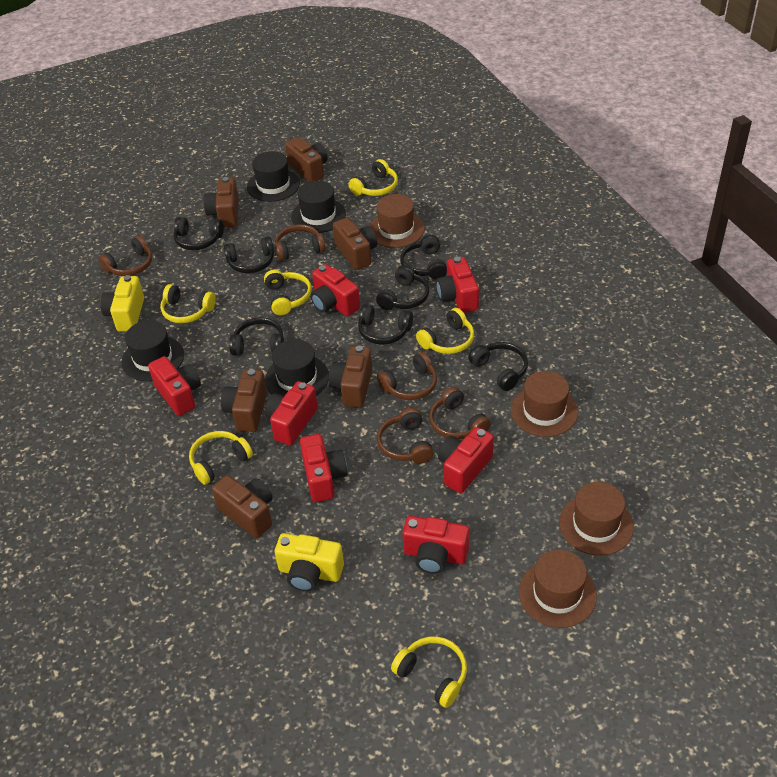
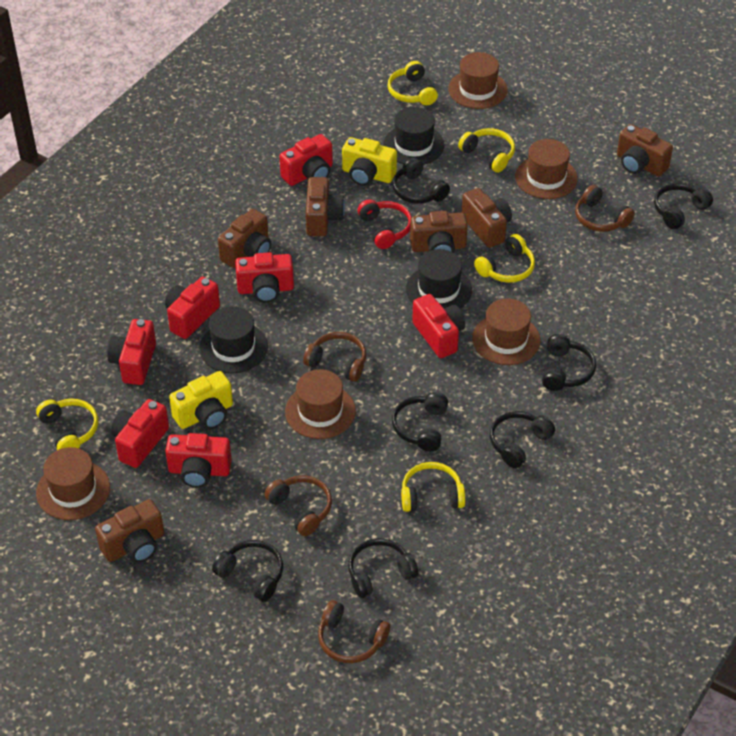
black hat: [122,320,184,381] [247,151,300,202] [265,339,329,396] [291,181,346,233] = 4 -> [199,306,268,373] [383,107,444,165] [406,249,472,308] = 3
brown hat: [369,194,424,248] [511,371,578,437] [519,549,597,628] [559,482,634,556] = 4 -> [36,447,110,520] [285,369,356,439] [448,52,508,109] [472,298,540,365] [515,139,578,199] = 5
brown headphones: [99,236,152,276] [275,224,325,261] [377,352,437,400] [377,408,434,464] [429,387,491,439] = 5 -> [264,475,332,536] [303,332,366,382] [318,600,390,663] [575,185,635,232] = 4
red headphones: none = 0 -> [357,199,412,249] = 1
yellow headphones: [160,284,216,324] [189,431,253,485] [264,269,312,315] [349,159,398,196] [391,636,467,708] [416,308,474,354] = 6 -> [36,399,98,450] [387,61,438,105] [401,462,466,512] [458,128,515,173] [474,234,535,283] = 5

